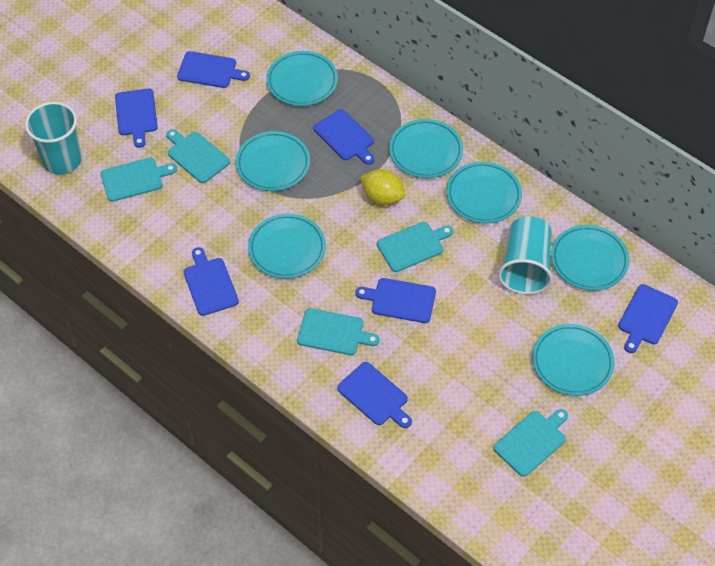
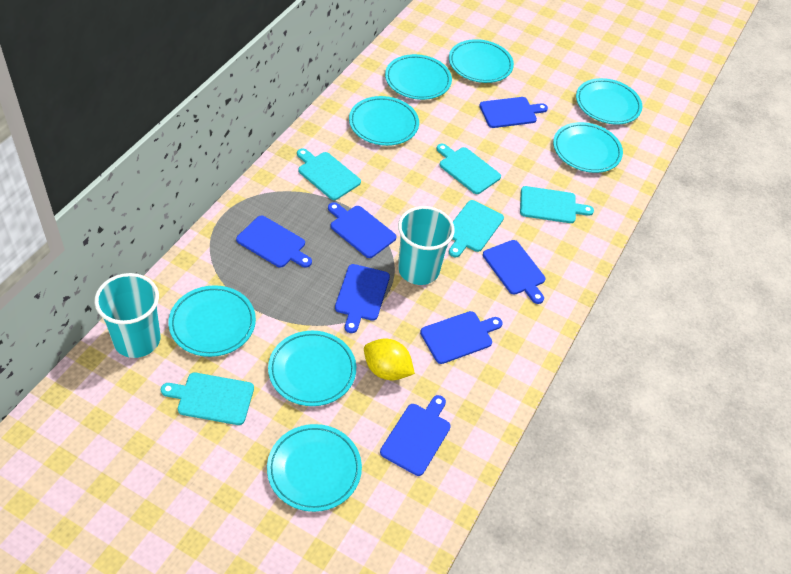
turquoise plate: [236,131,310,191] [248,214,326,279] [266,51,338,106] [389,119,463,178] [446,162,522,223] [532,324,615,396] [551,225,629,291] = 7 -> [168,285,256,357] [267,424,362,512] [268,331,356,406] [349,96,419,146] [385,54,452,100] [449,39,514,83] [553,122,623,173] [576,78,642,125] = 8

